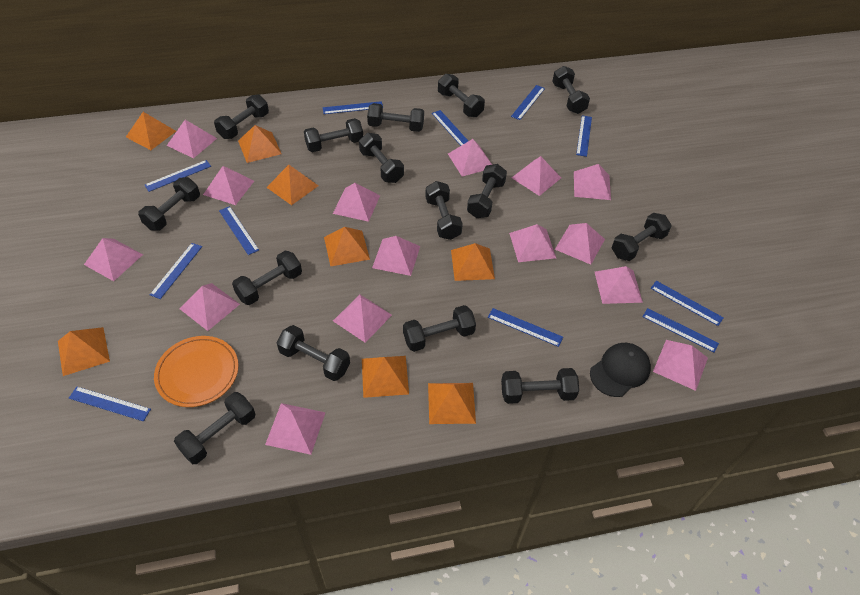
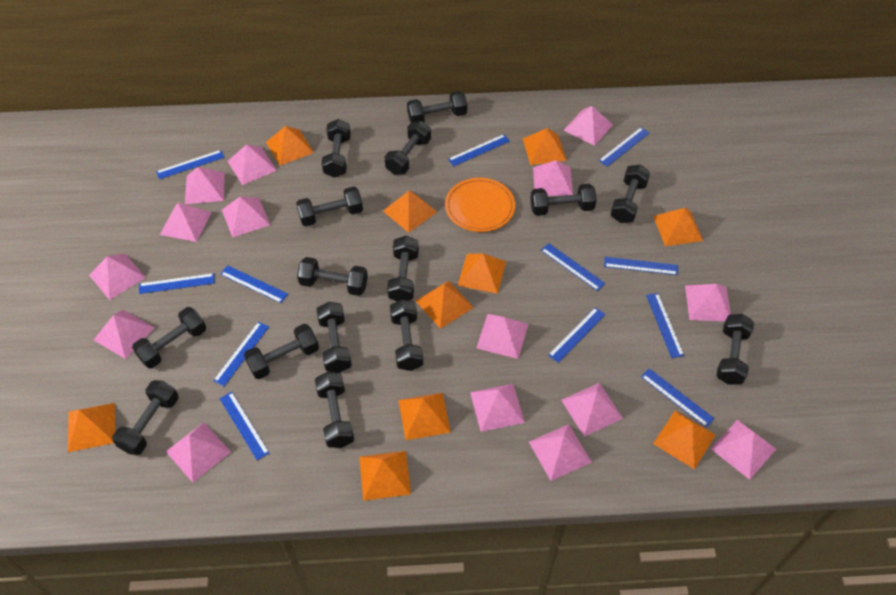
black cap: [590,343,651,397] = 1 -> none = 0
blue ruler: [69,387,151,421] [145,160,211,192] [150,243,202,299] [219,206,259,255] [323,101,383,114] [432,110,468,146] [488,308,563,347] [511,85,545,120] [576,115,592,157] [642,308,719,353] [651,281,724,326] = 11 -> [139,273,215,294] [156,150,225,179] [213,322,269,386] [219,392,269,460] [220,265,288,303] [448,134,510,166] [541,243,605,291] [548,307,606,363] [599,127,649,167] [604,257,678,275] [641,368,715,427] [646,293,684,358] = 12
orange pyramid: [58,327,110,376] [126,112,176,150] [238,125,281,163] [266,165,318,205] [324,227,370,266] [362,356,409,398] [428,383,476,424] [451,243,495,281] = 8 -> [68,403,115,452] [266,126,314,166] [359,451,411,501] [383,191,437,233] [398,393,451,440] [416,281,474,329] [458,253,506,294] [523,128,567,165] [653,208,703,246] [653,411,715,469] = 10

